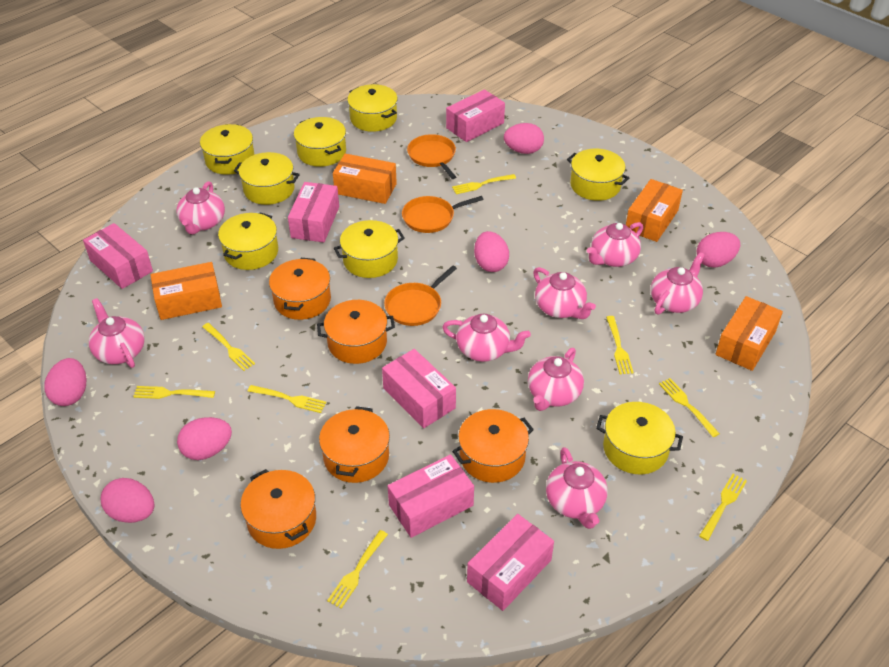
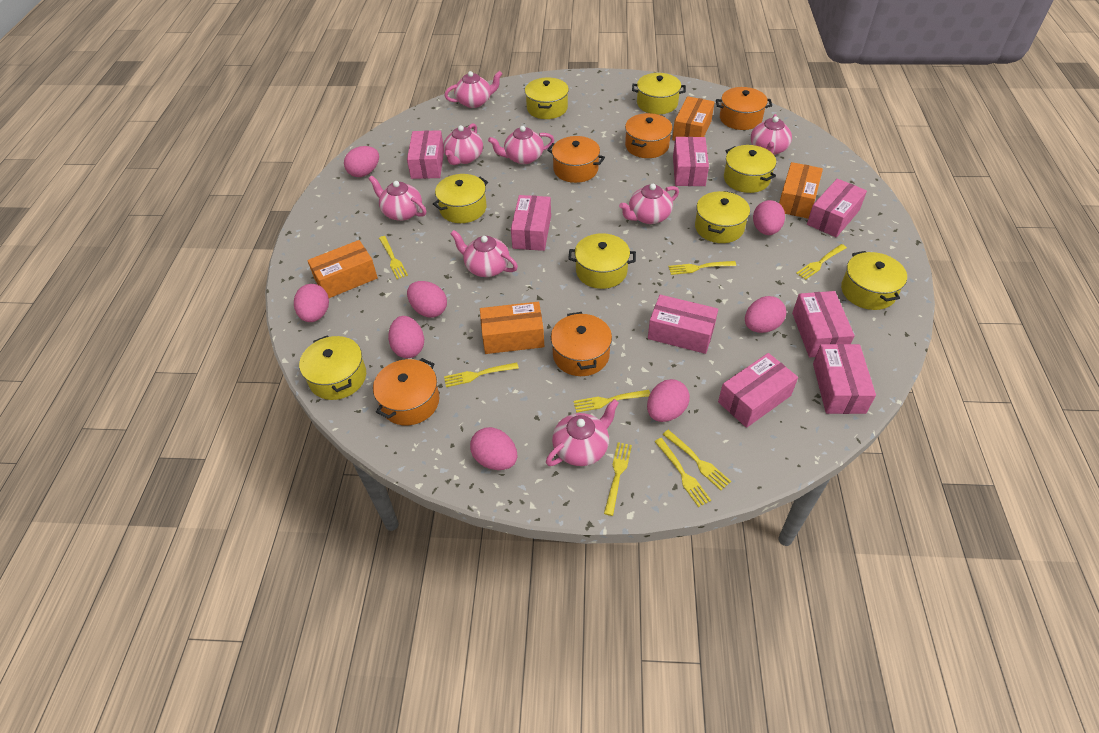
orange pan: [384,265,457,326] [402,196,484,233] [407,134,456,179] = 3 -> none = 0
pink box: [83,223,153,289] [288,182,339,242] [382,349,456,428] [388,454,474,538] [446,89,505,142] [467,514,554,611] = 6 -> [407,130,444,179] [511,195,551,251] [648,295,718,354] [673,137,709,186] [718,353,798,428] [792,291,855,357] [807,179,867,237] [813,344,876,414] = 8
pink egg: [44,358,86,406] [101,478,155,523] [177,417,232,460] [474,231,509,272] [504,123,544,154] [697,232,740,268] = 6 -> [294,284,329,322] [344,146,379,177] [388,316,424,358] [407,281,447,318] [470,427,517,470] [647,379,690,422] [745,296,786,333] [753,200,785,235] = 8

